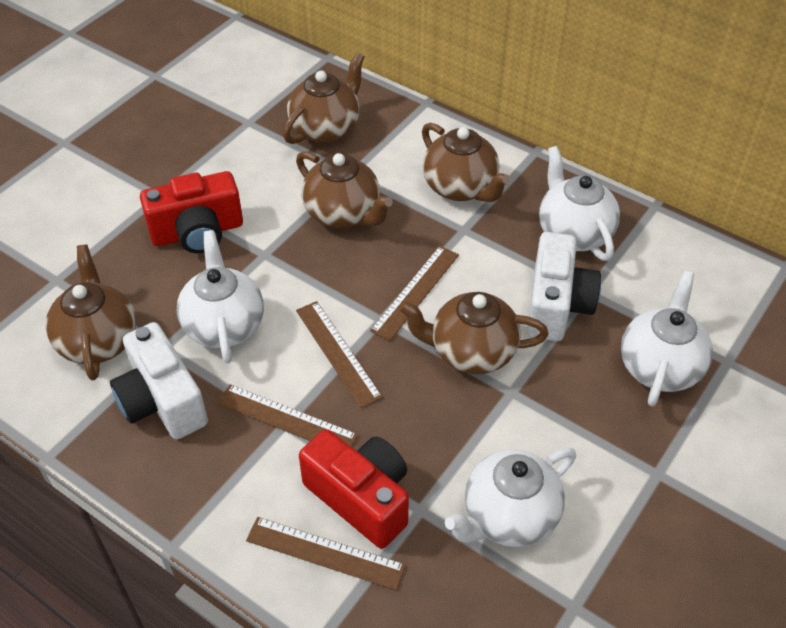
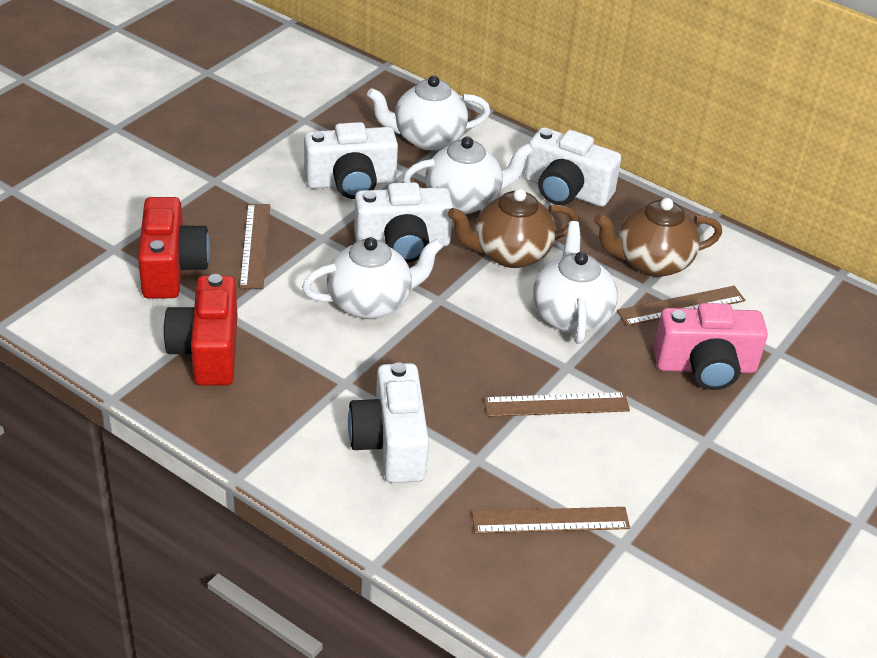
brown teapot: [46,245,136,380] [283,52,365,144] [296,151,393,228] [399,292,548,374] [422,123,510,202] = 5 -> [448,189,578,268] [594,198,722,277] = 2
pink camera: none = 0 -> [654,303,768,390] = 1
white camera: [110,322,208,439] [527,232,601,341] = 2 -> [304,122,398,199] [348,363,429,483] [354,182,453,263] [525,127,621,207] = 4

